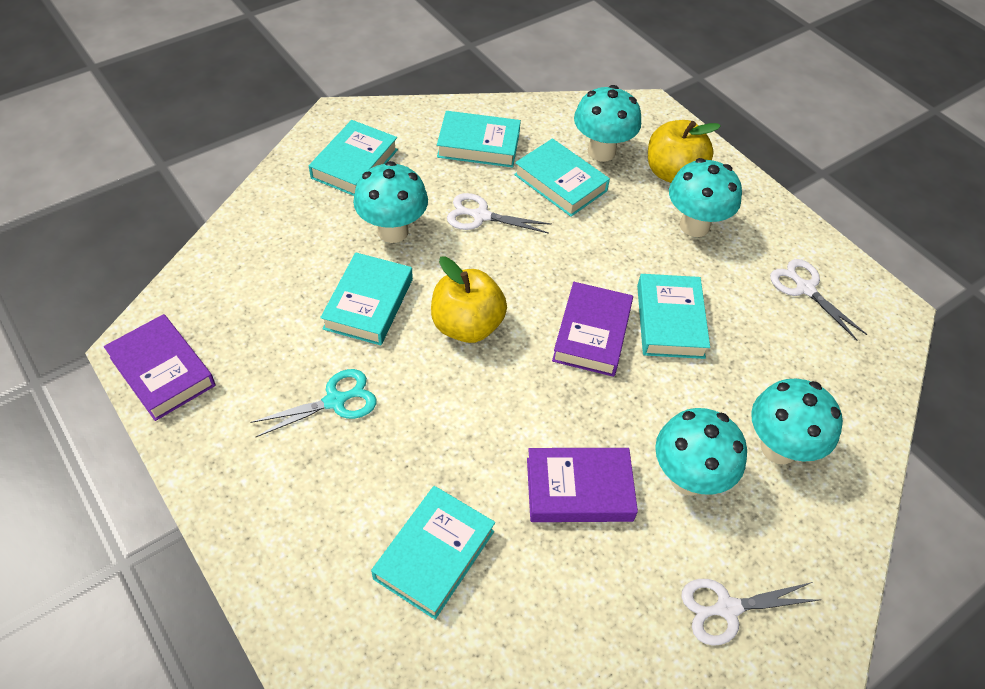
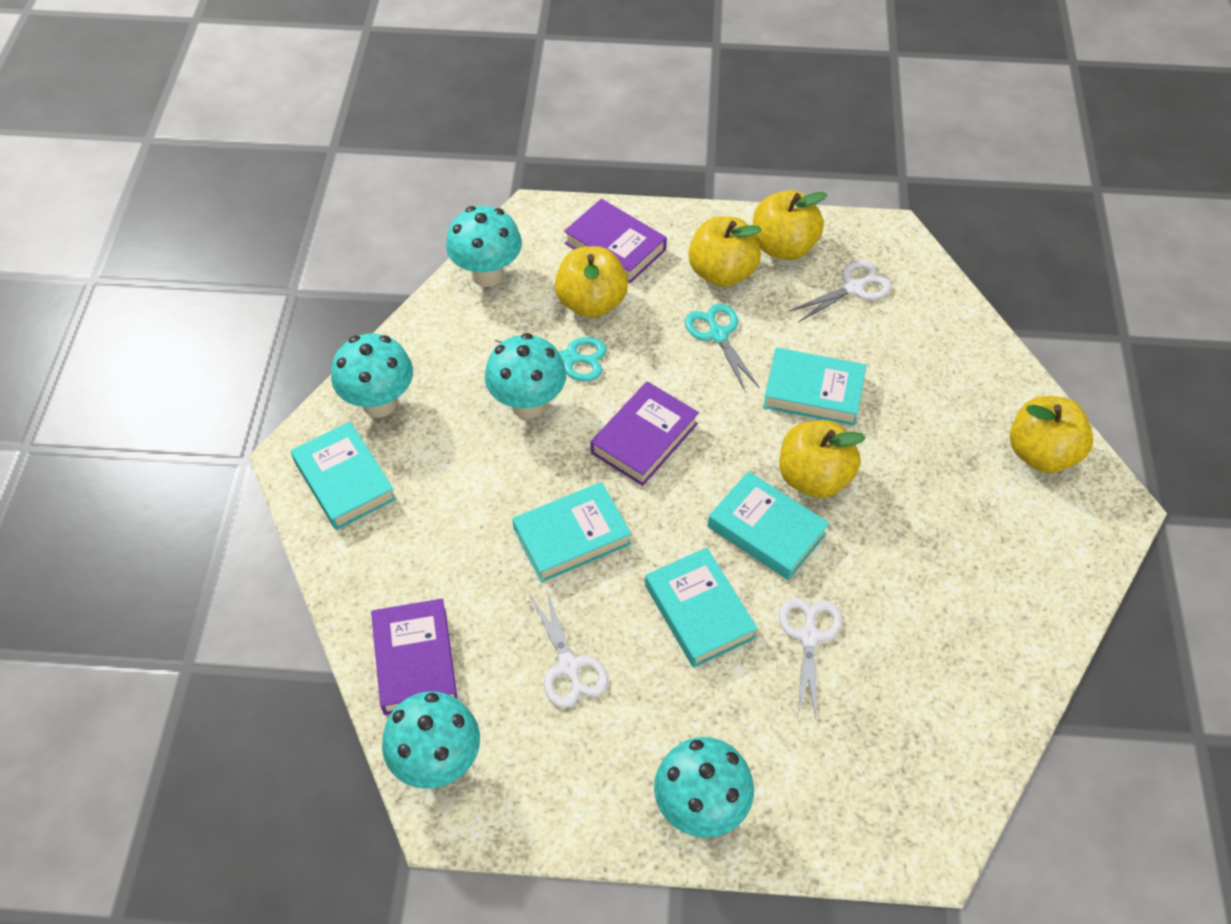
turquoise book: [309,120,398,196] [320,252,413,346] [371,486,495,620] [437,111,521,168] [514,138,610,217] [637,274,710,359] = 6 -> [291,422,396,530] [512,482,631,583] [645,548,758,668] [708,471,830,580] [763,348,866,426] = 5
turquoise scissors: [250,369,377,437] = 1 -> [495,337,607,381] [685,304,760,391] = 2
yellow apple: [431,257,507,343] [648,120,721,183] = 2 -> [555,246,628,318] [688,217,762,287] [753,190,827,260] [779,420,866,498] [1010,396,1093,473] = 5

